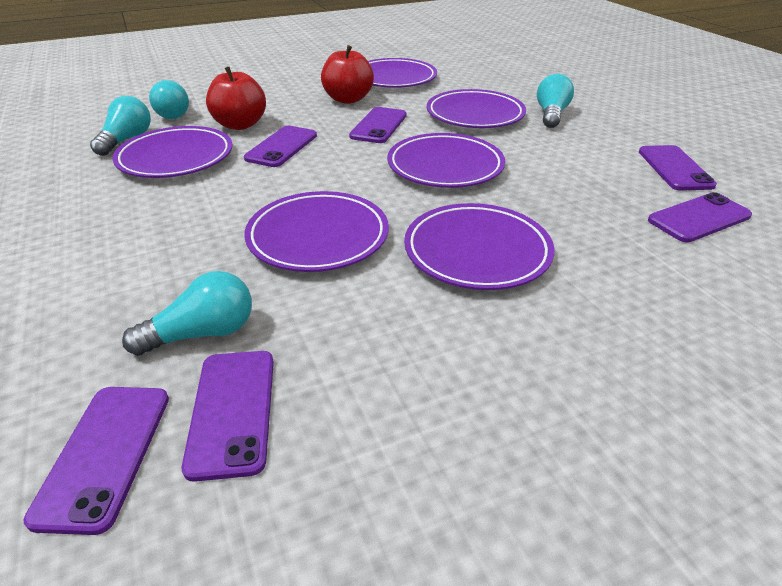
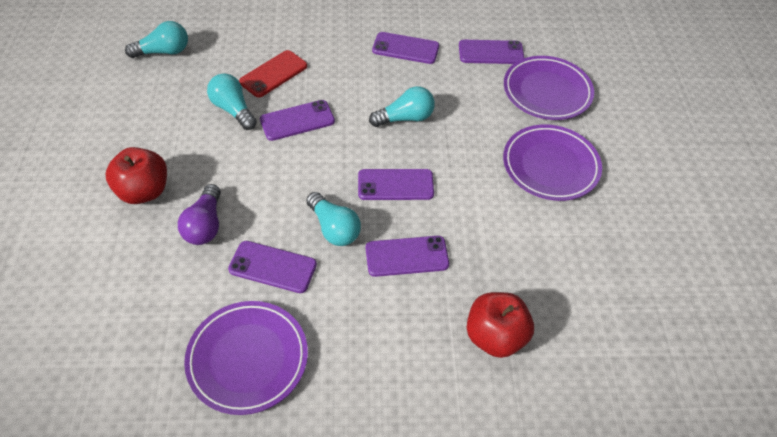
purple light bulb: none = 0 -> [178,184,221,245] = 1
purple plate: [112,126,232,178] [245,191,389,272] [368,58,437,88] [387,133,505,188] [404,203,555,290] [427,89,526,128] = 6 -> [184,301,308,415] [503,124,602,201] [504,56,594,120] = 3
red phone: none = 0 -> [239,50,307,97] = 1

